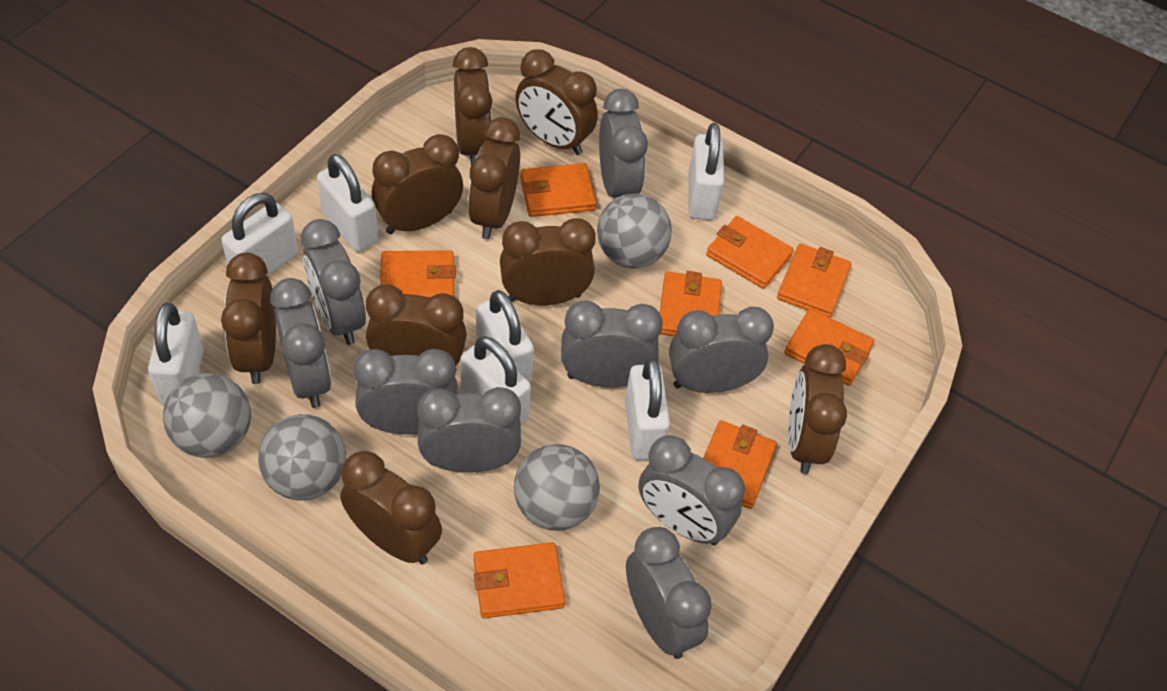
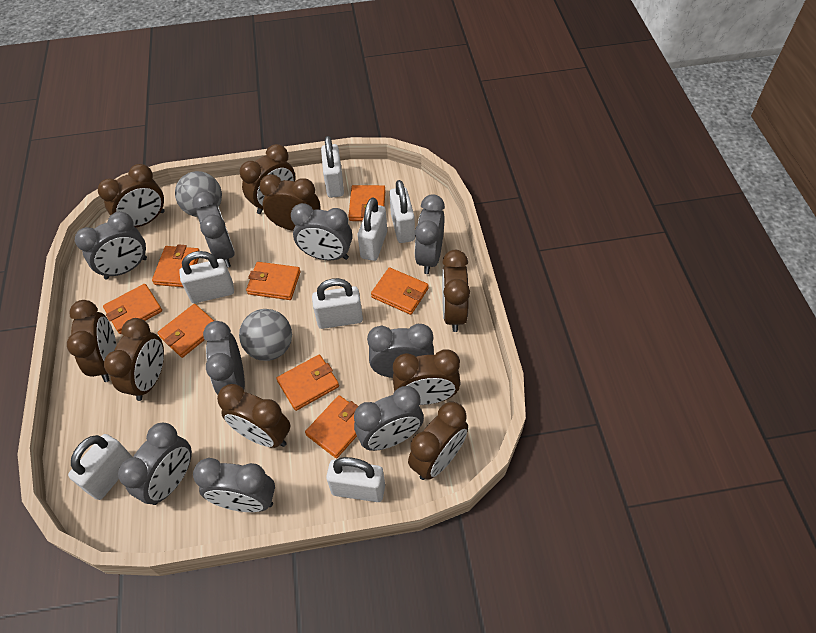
grey ball: [163,373,251,458] [258,414,346,501] [514,444,600,531] [597,193,672,268] = 4 -> [175,171,222,217] [239,309,292,361] = 2

